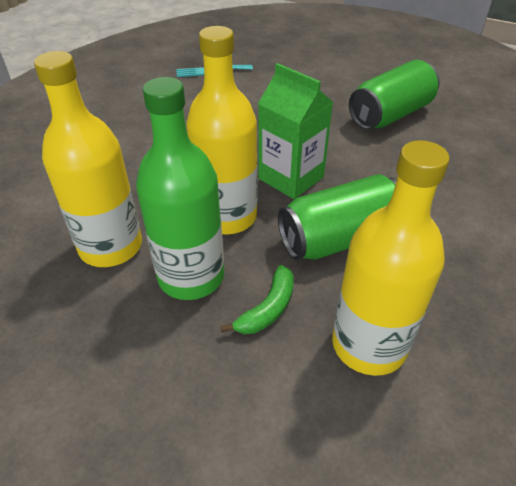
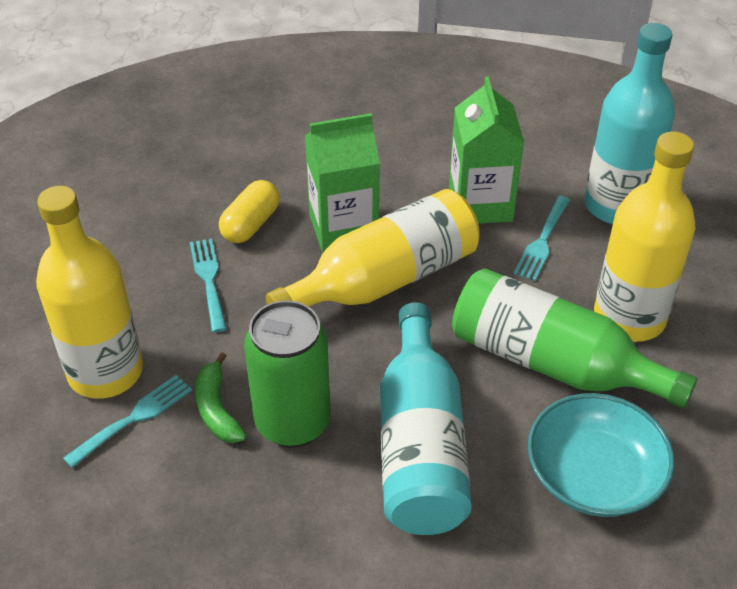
green can: [278,174,397,260] [349,60,440,130] = 2 -> [244,300,331,448] = 1
green carton: [258,63,333,199] = 1 -> [305,113,380,253] [449,77,524,224] = 2
turquoise bottle: none = 0 -> [380,302,472,535] [584,23,675,224] = 2
turquoise bowl: none = 0 -> [527,393,675,517] = 1
turquoise fork: [176,65,253,77] = 1 -> [63,375,192,468] [190,238,227,332] [513,196,570,281] = 3
yellow capsule: none = 0 -> [219,180,280,243] = 1

